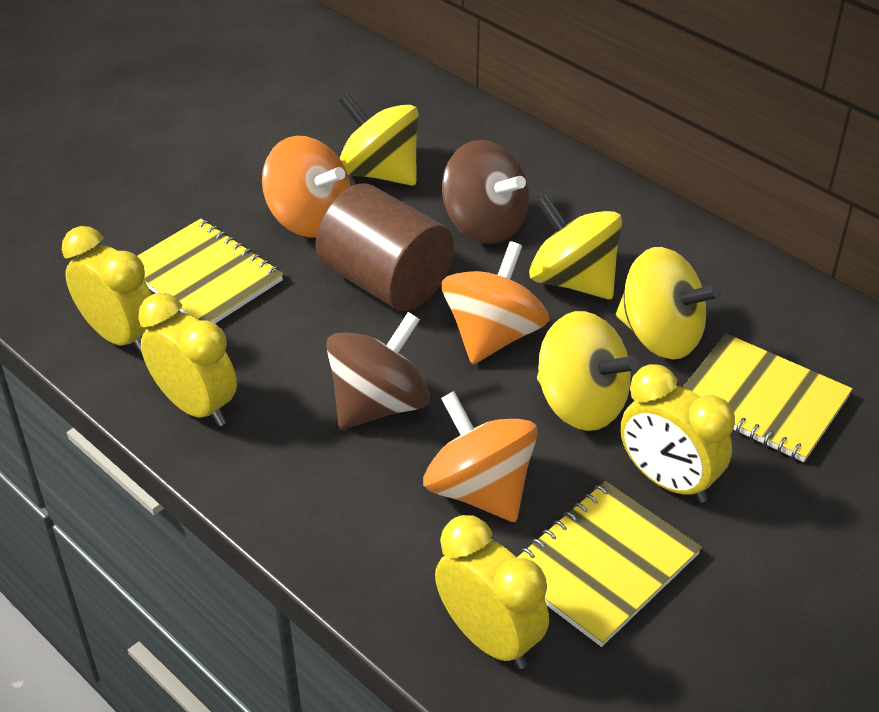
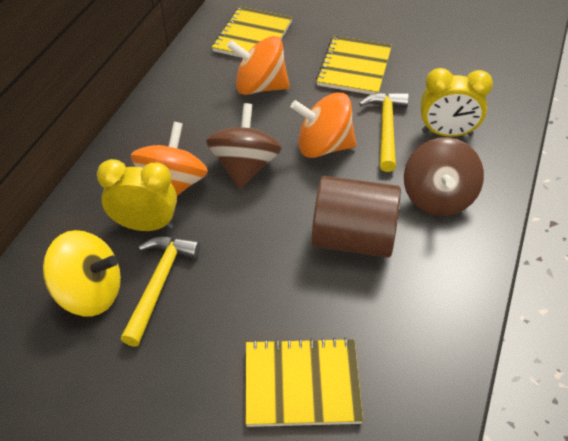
yellow clock: [62,226,152,354] [138,293,237,426] [435,515,549,669] [620,364,735,503] = 4 -> [97,159,177,231] [421,68,493,137] = 2
yellow hammer: none = 0 -> [121,237,200,347] [359,92,409,172] = 2
yellow spinning top: [339,94,419,186] [529,195,622,299] [537,311,638,431] [616,247,721,359] = 4 -> [43,230,121,316] = 1

